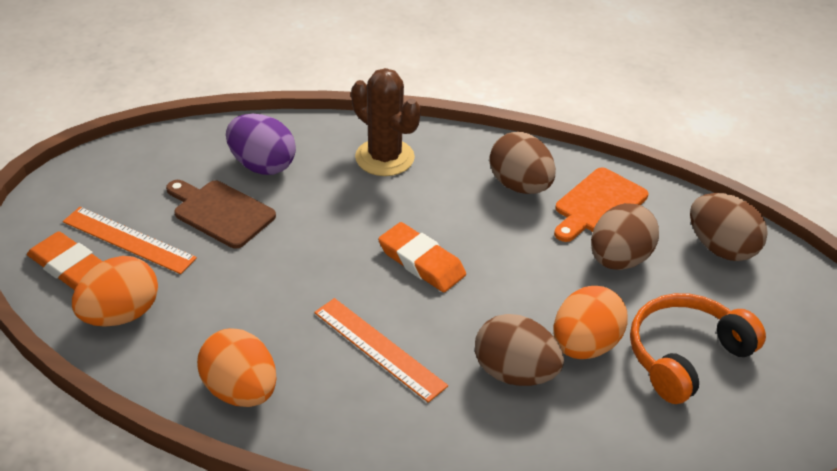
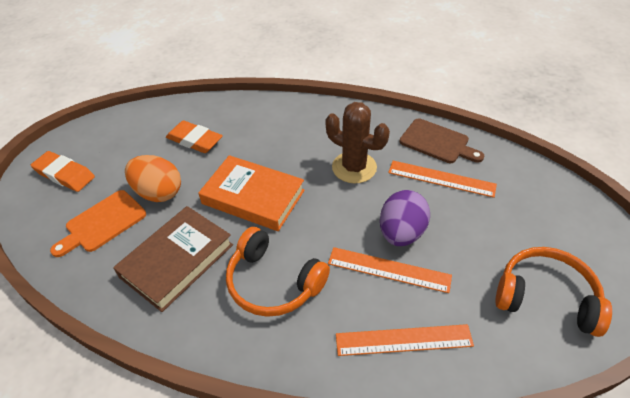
brown book: none = 0 -> [113,206,233,312] = 1
brown egg: [475,314,564,386] [489,132,556,194] [591,203,659,270] [690,193,768,261] = 4 -> none = 0
orange book: none = 0 -> [199,155,305,231] = 1
orange egg: [72,256,158,327] [197,328,276,407] [553,286,628,359] = 3 -> [125,155,181,202] = 1
orange headphones: [630,293,766,404] = 1 -> [226,227,330,317] [495,247,612,337] = 2
orange ruler: [63,207,197,274] [314,298,448,403] = 2 -> [328,247,452,293] [336,324,474,356] [388,161,497,198] = 3

